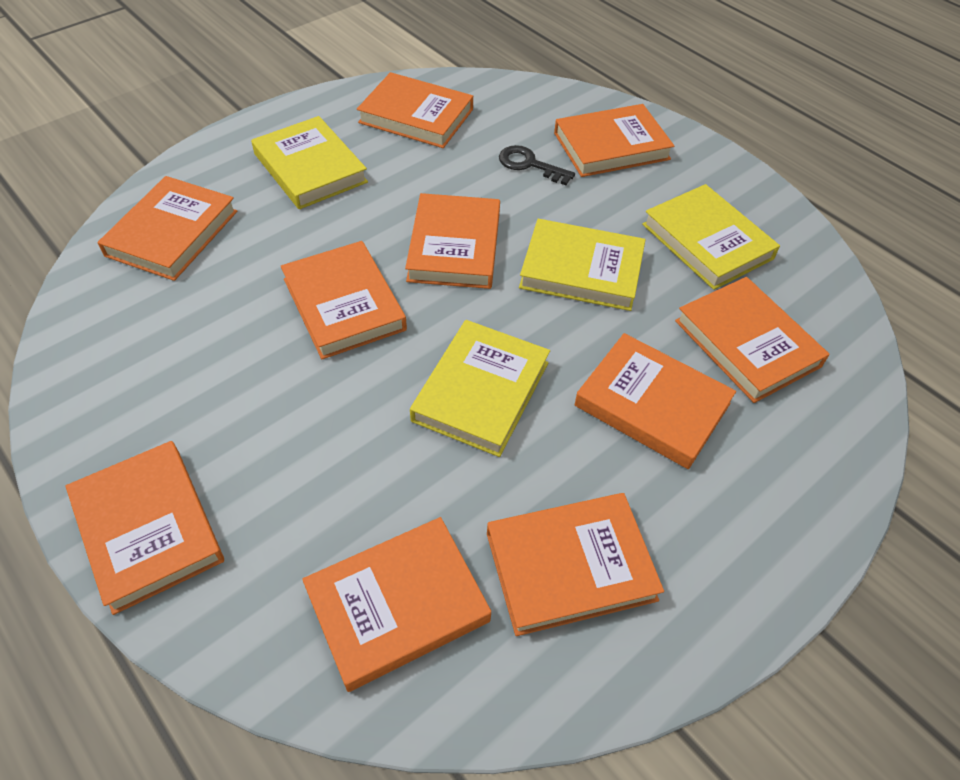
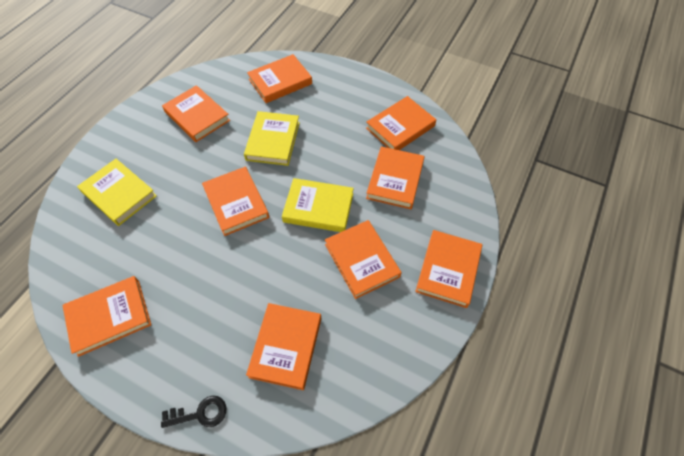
orange book: [65,441,224,615] [97,176,237,281] [281,241,407,359] [302,517,491,692] [357,72,473,148] [405,193,500,289] [487,493,664,636] [554,104,674,177] [574,333,736,469] [675,277,830,403] = 10 -> [63,276,151,357] [162,85,230,142] [202,167,269,236] [246,303,321,390] [247,54,312,103] [325,220,402,299] [366,96,436,150] [366,146,425,209] [415,230,482,308] = 9
yellow book: [251,116,368,209] [410,320,550,457] [519,219,646,311] [642,184,780,290] = 4 -> [77,159,157,226] [244,111,300,166] [282,178,354,232] = 3

